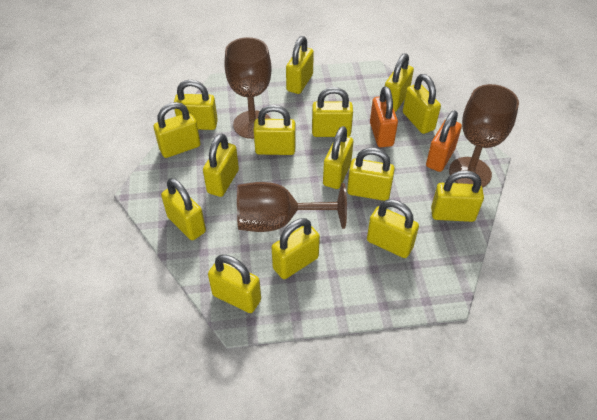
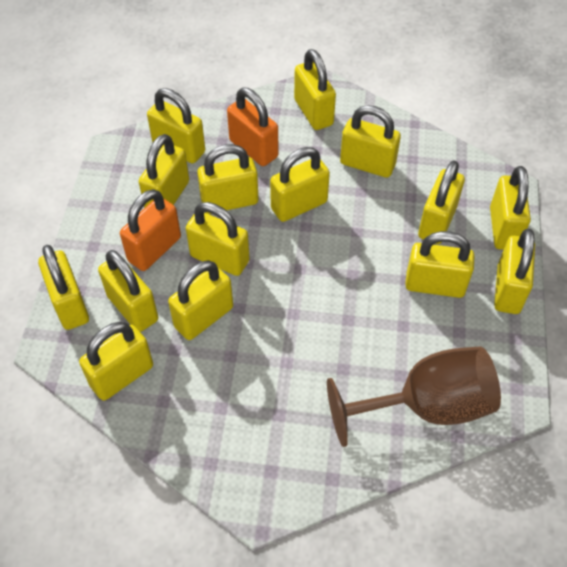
brown goblet: [225,37,272,139] [237,182,347,232] [449,84,519,188] = 3 -> [327,346,501,447] = 1

